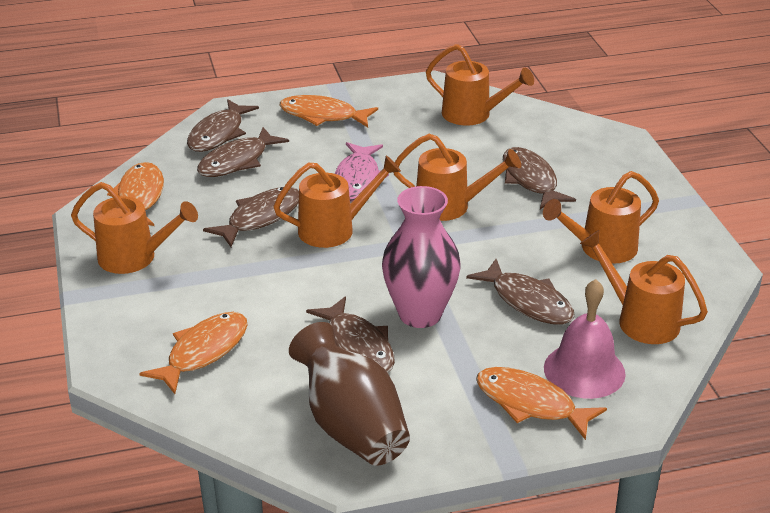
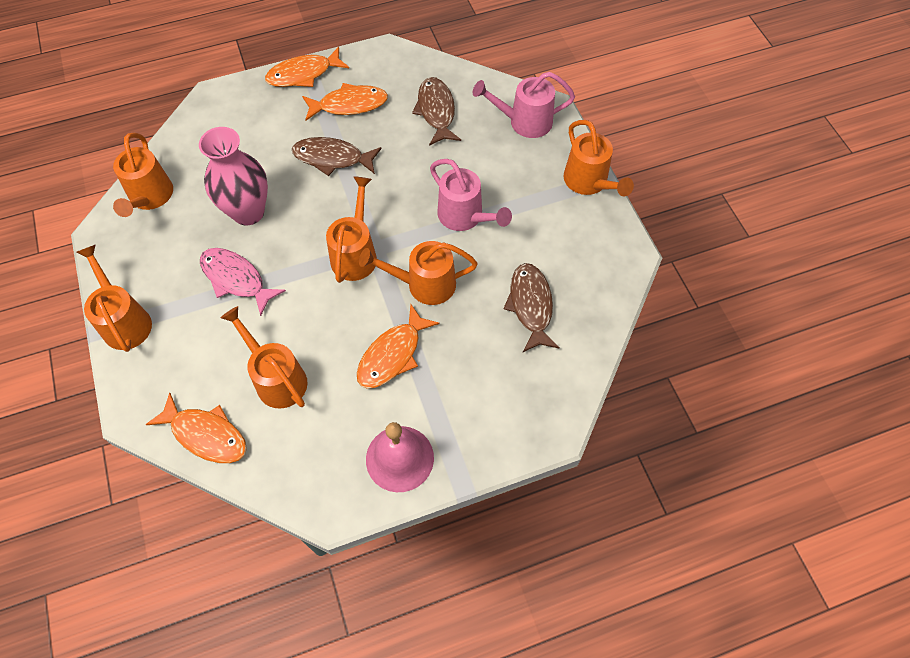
brown fish: [187,99,259,152] [197,127,289,177] [203,187,299,247] [306,296,395,373] [466,259,575,325] [503,147,576,209] = 6 -> [292,137,382,176] [412,77,461,146] [504,263,560,352] = 3
brown vase: [289,322,410,466] = 1 -> none = 0
pink watering can: none = 0 -> [430,159,512,231] [473,72,575,138] = 2

